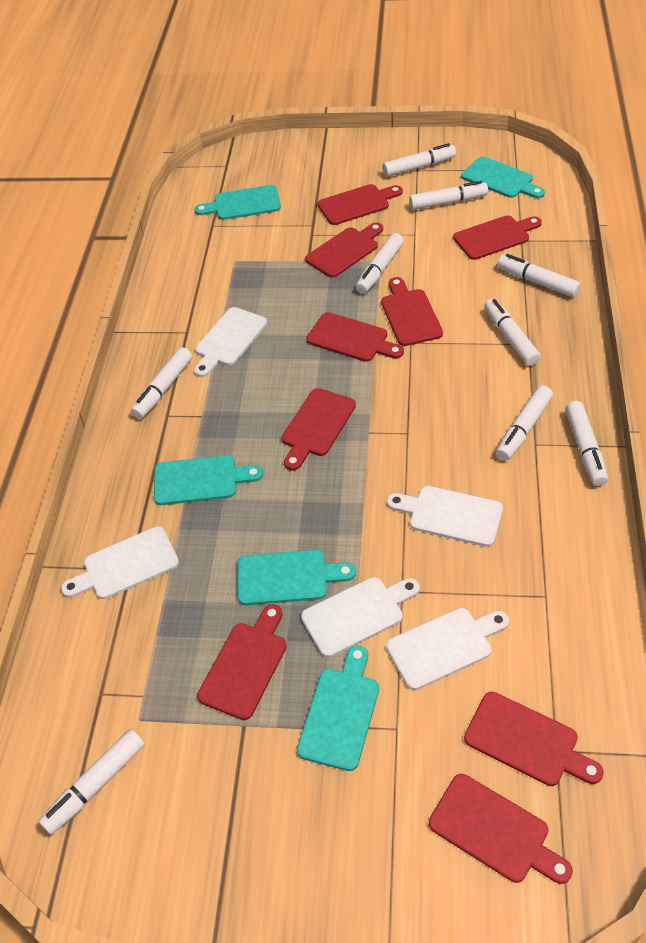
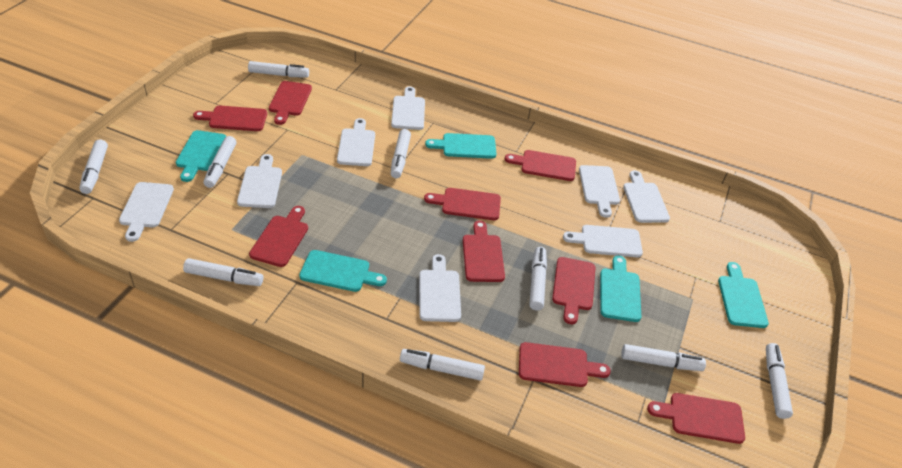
white cutting board: [61,526,179,599] [194,307,267,377] [301,577,420,657] [386,608,509,690] [387,486,503,547] = 5 -> [119,182,174,242] [237,154,282,208] [337,118,375,166] [391,87,425,130] [419,254,461,322] [563,225,643,258] [579,165,620,218] [623,170,670,223] = 8

